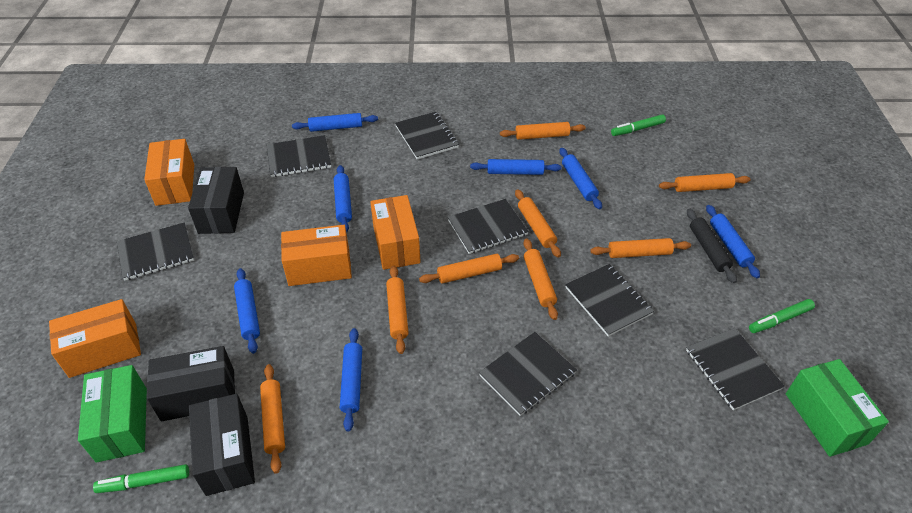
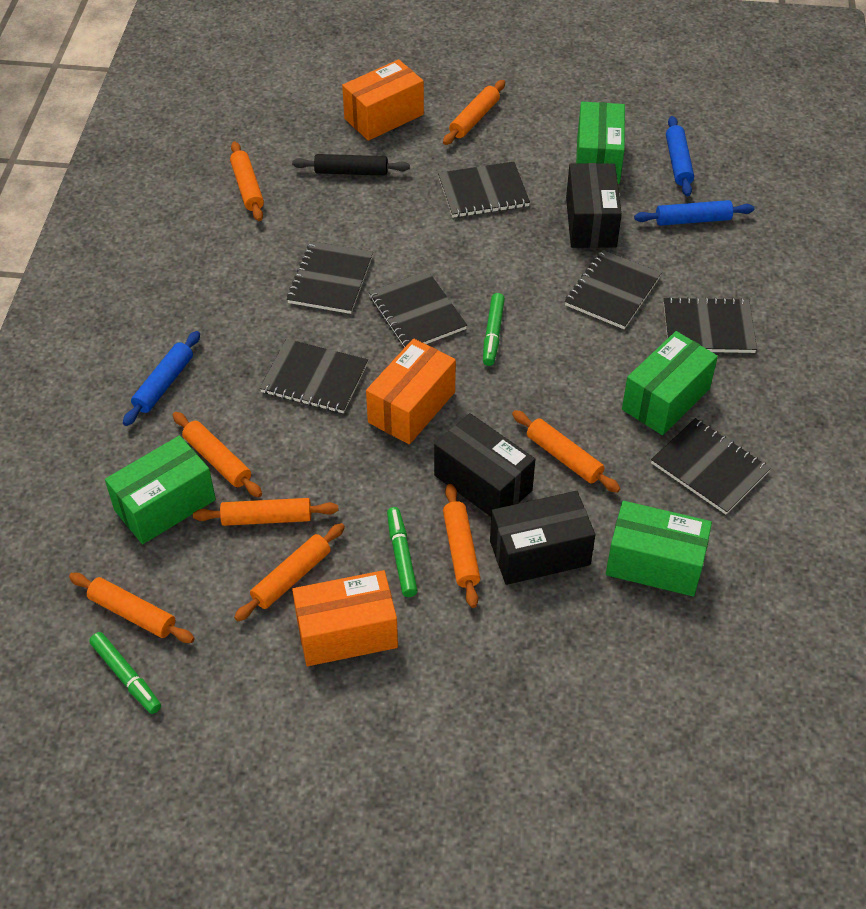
blue rolling pin: [234,268,260,354] [292,113,378,132] [334,165,352,232] [340,328,362,432] [470,159,562,175] [559,148,602,209] [706,205,760,278] = 7 -> [123,331,200,426] [634,200,754,226] [666,116,694,196] = 3
green box: [78,365,147,463] [786,359,889,457] = 2 -> [105,436,216,544] [576,102,625,184] [606,501,712,596] [622,331,718,435] = 4
orange box: [49,299,141,378] [144,139,194,206] [281,225,352,286] [370,195,421,270] = 4 -> [292,570,398,666] [342,59,424,141] [366,339,456,444] = 3

